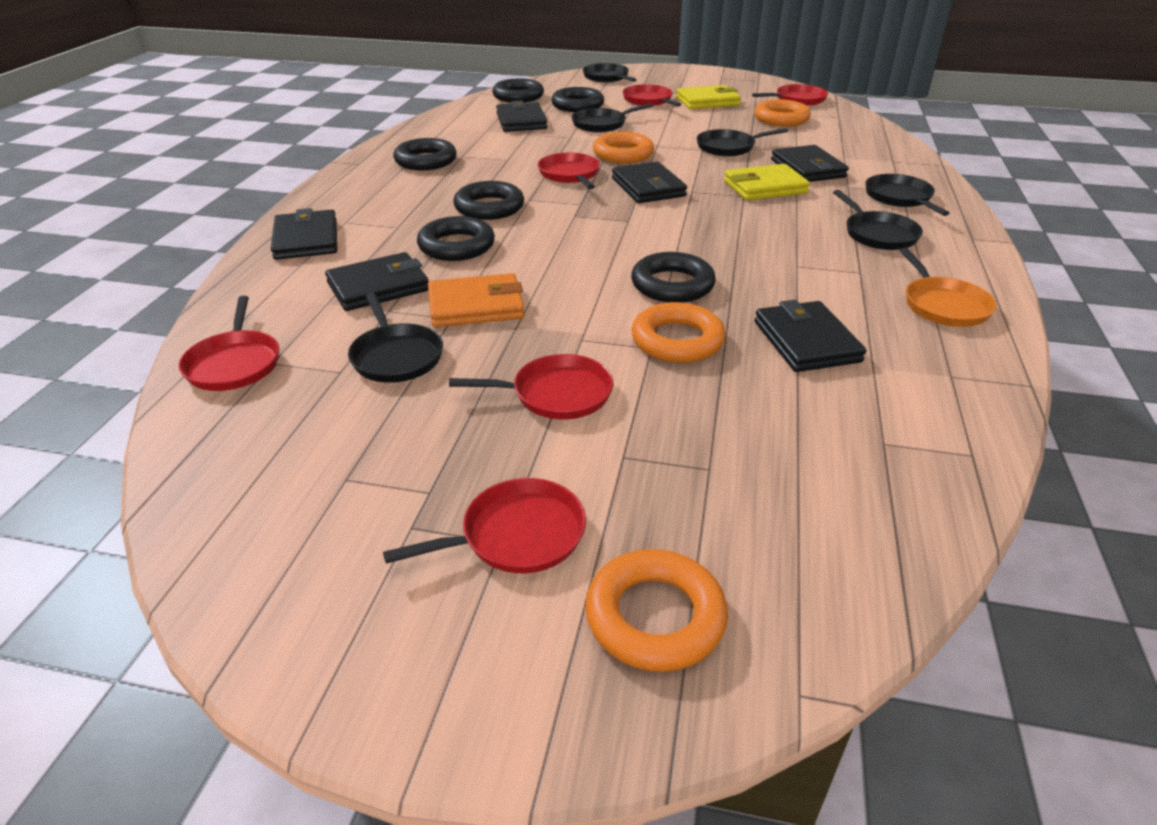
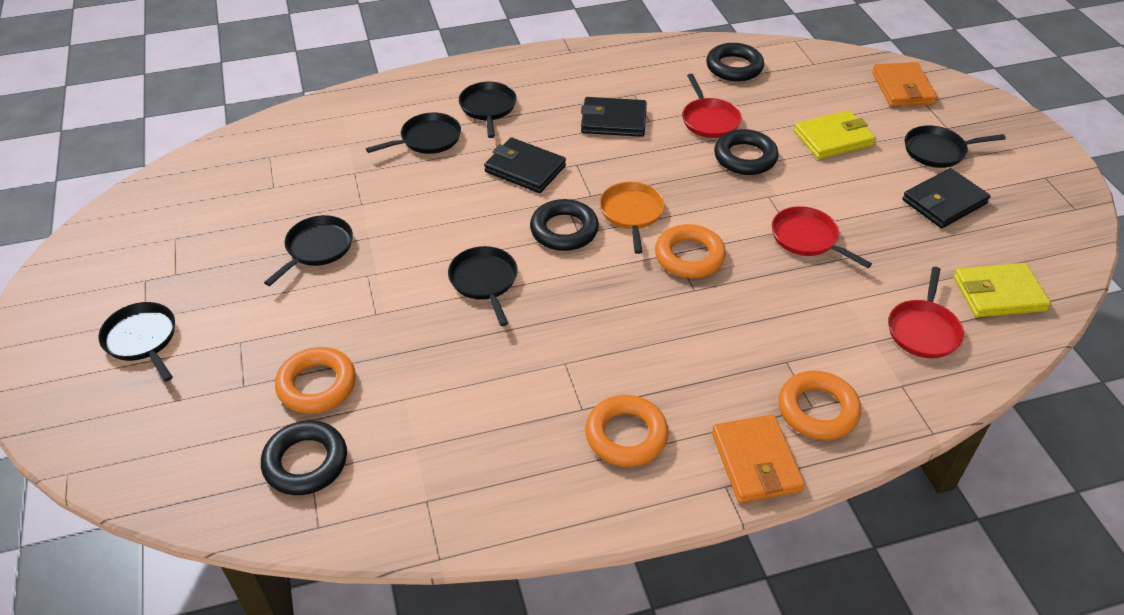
black ring: [393,138,457,170] [417,216,495,261] [453,181,524,220] [492,78,544,103] [551,87,604,112] [631,252,716,303] = 6 -> [261,420,347,495] [530,199,599,251] [706,43,764,81] [714,129,779,175] = 4
black wallet: [271,208,337,260] [325,252,429,311] [496,101,547,132] [612,162,687,203] [755,300,866,372] [771,145,849,182] = 6 -> [484,138,566,193] [581,97,647,137] [902,168,990,228] = 3
orange wallet: [428,273,524,327] = 1 -> [712,414,805,503] [872,62,938,107] = 2
red pan: [179,296,279,391] [383,478,586,573] [449,354,613,420] [538,153,600,189] [623,84,681,107] [752,84,828,106] = 6 -> [682,74,742,138] [772,206,872,268] [888,267,964,358] = 3

